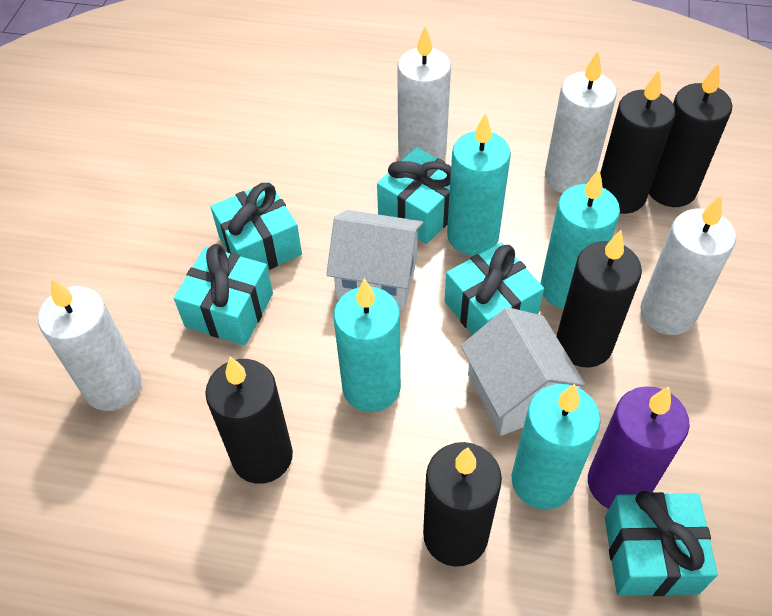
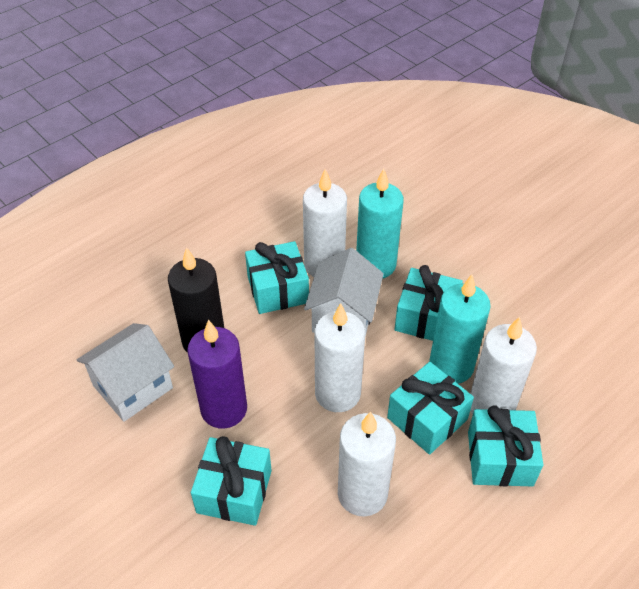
black candle: [205,357,293,484] [423,442,502,567] [556,230,642,368] [600,70,676,214] [649,63,732,207] = 5 -> [168,247,224,353] = 1
turquoise candle: [334,278,401,412] [447,113,511,255] [512,384,601,510] [540,169,620,309] = 4 -> [356,169,404,279] [429,275,491,384] = 2

